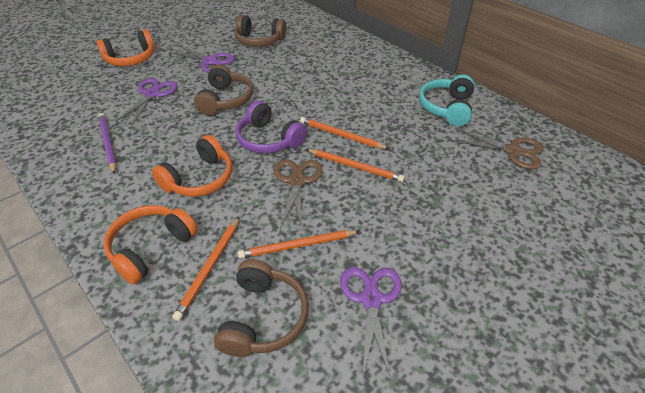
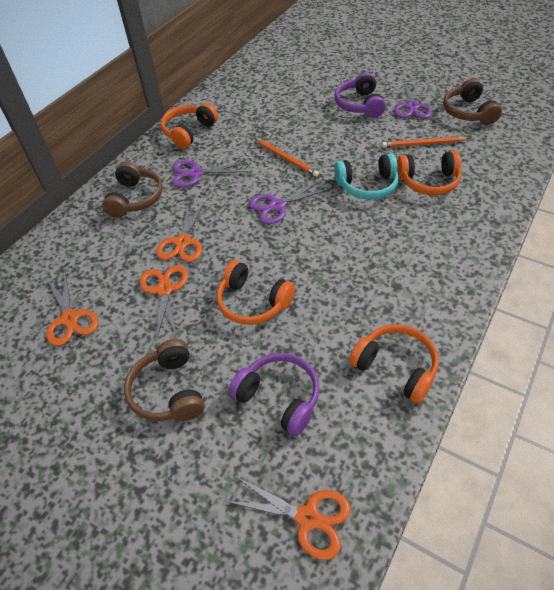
brown scissors: [274,159,323,228] [453,129,543,170] = 2 -> none = 0
orange headphones: [97,30,155,66] [103,205,198,285] [152,135,232,197] = 3 -> [161,103,218,149] [216,260,295,325] [349,324,439,404] [397,151,461,195] = 4
orange pencil: [172,216,240,321] [238,230,360,259] [300,117,389,149] [306,149,405,182] = 4 -> [255,139,319,177] [382,137,469,148] = 2
orange scissors: none = 0 -> [46,271,98,346] [140,265,188,340] [156,202,205,262] [225,476,351,560] = 4
purple headphones: [235,101,307,154] = 1 -> [229,353,319,436] [334,72,386,117] = 2
purple pencil: [98,113,116,174] = 1 -> none = 0

